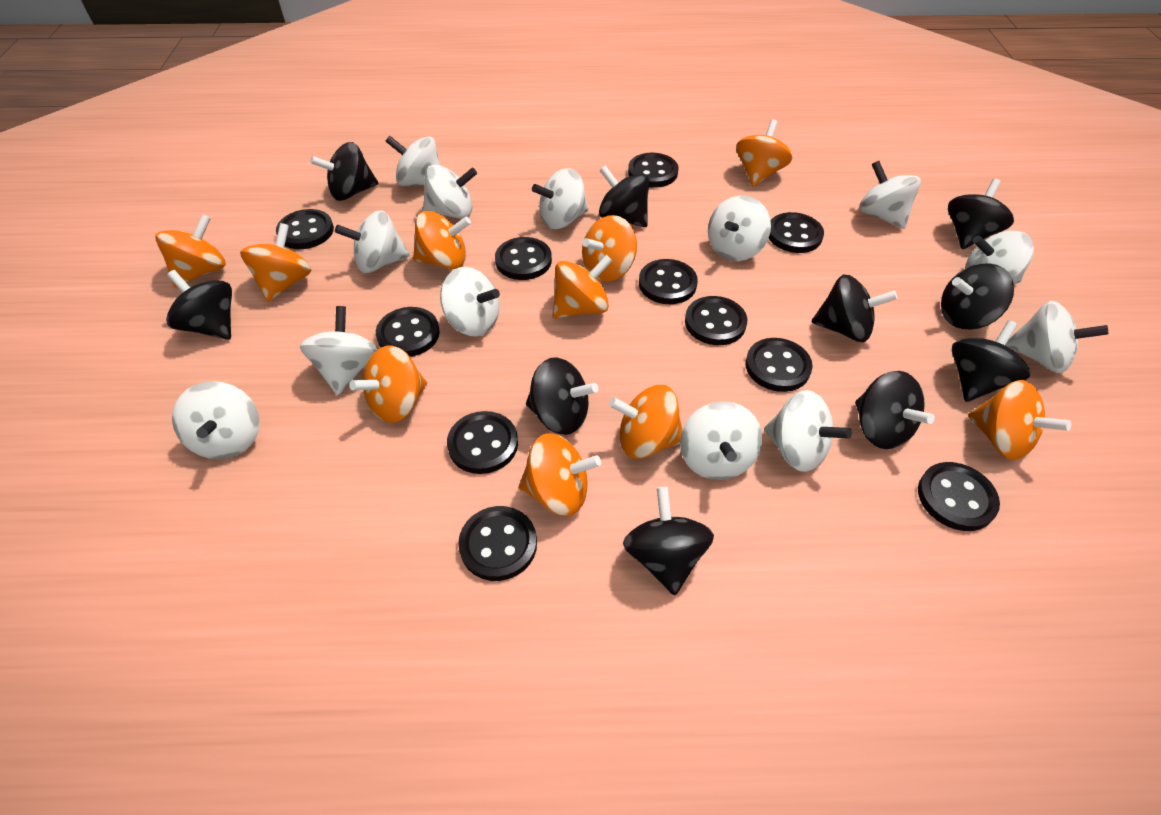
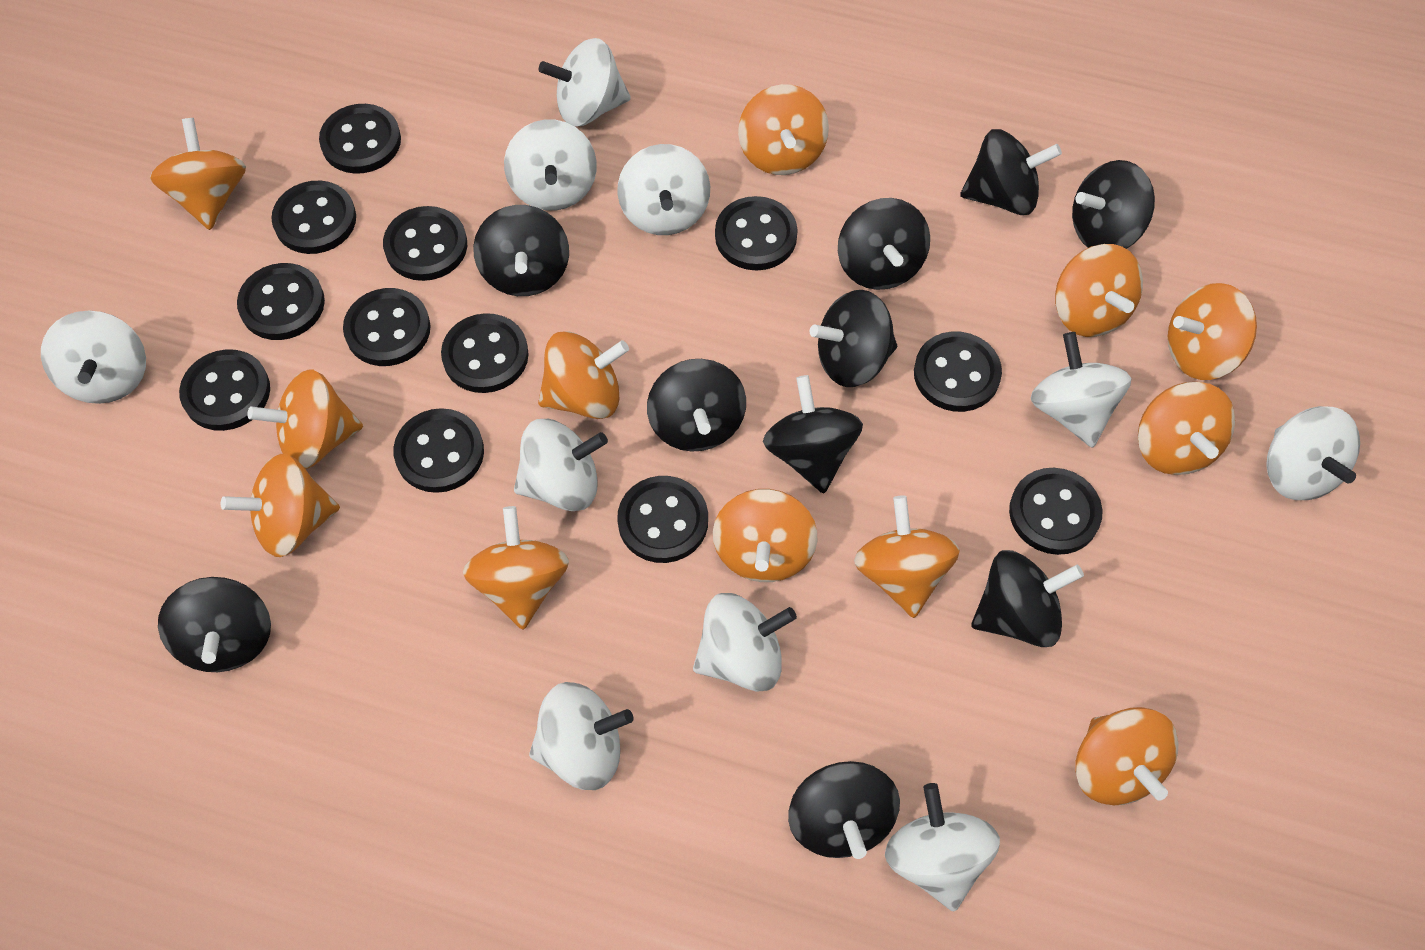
black button: [276,209,334,249] [376,307,440,357] [447,411,518,474] [458,506,537,581] [495,237,552,280] [628,153,678,188] [639,259,698,304] [685,296,747,345] [745,338,813,392] [769,212,824,253] [918,462,1000,531] = 11 -> [179,349,270,431] [237,263,325,340] [271,181,356,254] [319,104,401,174] [343,288,431,366] [383,206,467,281] [393,408,484,493] [441,313,529,393] [617,476,708,563] [715,196,798,271] [914,331,1002,412] [1009,468,1103,555] = 12
orange spinning top: [155,214,226,287] [240,223,311,302] [349,345,427,423] [413,211,471,269] [519,433,601,516] [553,255,613,318] [582,215,637,282] [609,385,683,459] [736,119,793,186] [968,380,1071,460] = 10 -> [150,118,246,230] [221,454,340,557] [248,370,363,469] [463,506,569,630] [538,331,629,419] [713,489,817,582] [738,84,829,175] [854,495,960,618] [1055,244,1143,337] [1075,707,1178,805] [1138,382,1235,475] [1168,283,1257,380] = 12
white spinning top: [172,381,260,459] [300,306,378,395] [335,210,410,273] [385,136,440,186] [423,165,477,219] [440,267,500,337] [532,168,589,229] [680,401,762,480] [708,196,771,261] [764,390,852,472] [859,161,921,229] [965,231,1034,284] [1006,301,1108,373] = 13 -> [41,311,146,404] [504,119,597,211] [514,419,608,511] [529,682,633,790] [539,38,631,127] [618,144,710,235] [693,593,797,692] [885,783,1000,911] [1031,332,1132,448] [1266,406,1360,500] = 10

